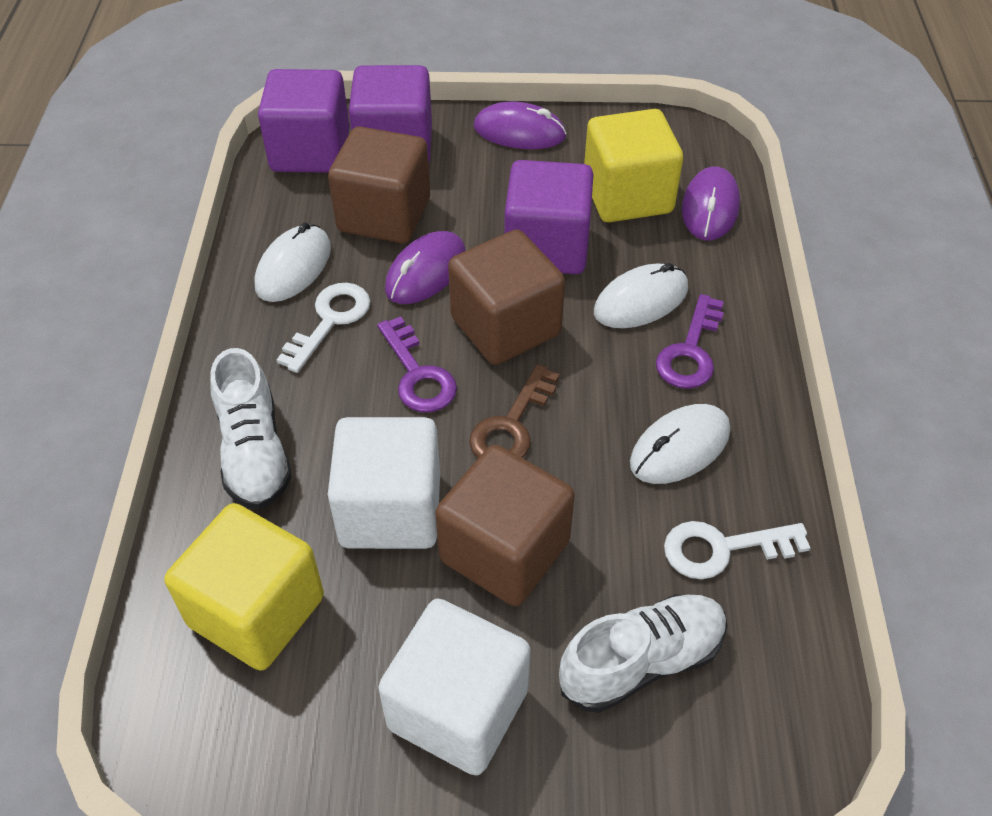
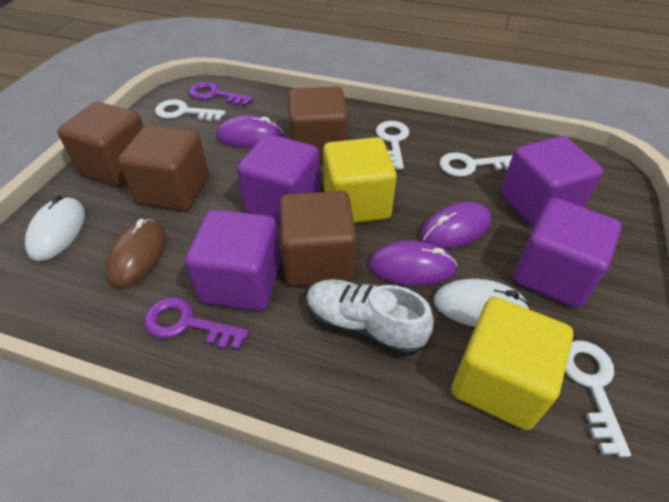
brown cube: [328,126,430,243] [435,445,575,606] [448,229,565,365] = 3 -> [57,102,144,187] [118,125,209,211] [280,191,356,286] [288,86,348,161] = 4
brown key: [469,364,560,458] = 1 -> none = 0
brown mouse: none = 0 -> [105,219,166,288] = 1
purple cube: [258,69,350,173] [349,65,432,164] [504,160,594,274] = 3 -> [185,209,281,311] [237,134,320,222] [501,136,603,228] [513,198,622,308] = 4
white cube: [328,417,440,549] [378,599,531,776] = 2 -> none = 0
white key: [277,283,370,373] [664,521,810,579] = 2 -> [155,99,226,121] [376,121,410,170] [439,152,513,177] [565,340,631,457] = 4
white mouse: [255,223,331,302] [594,263,688,328] [630,404,730,484] = 3 -> [25,195,85,261] [433,279,531,327] = 2
white shoe: [210,348,292,510] [559,594,727,713] = 2 -> [306,279,434,356] = 1

